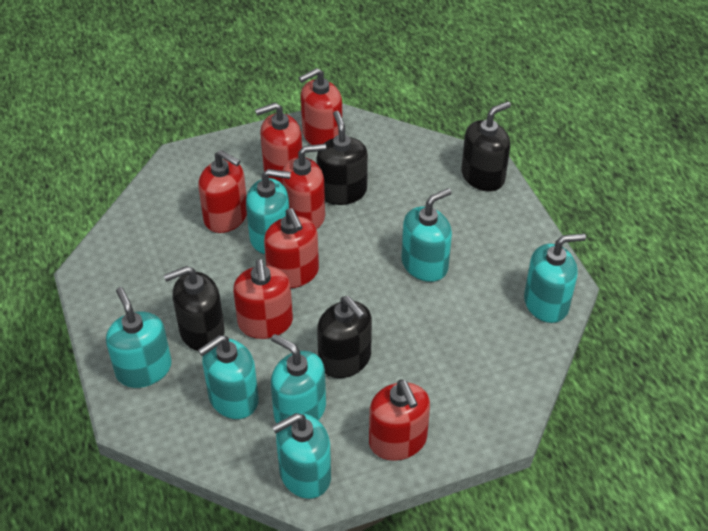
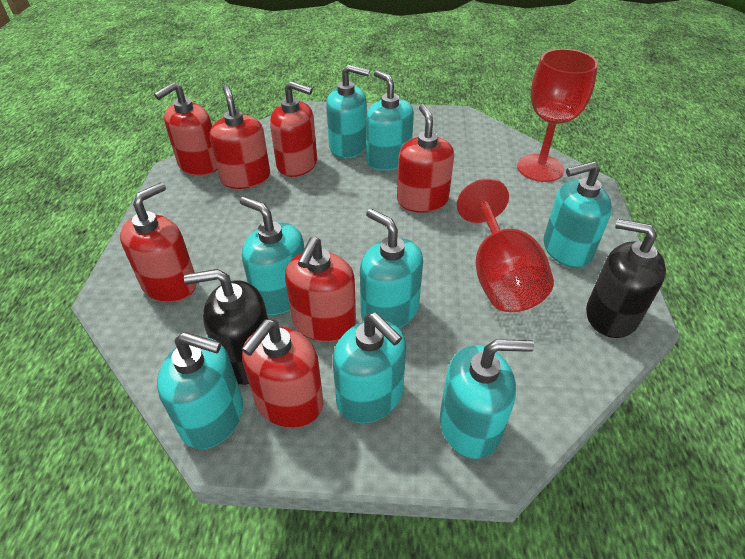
black soap dispenser: [163,266,225,351] [317,111,368,205] [317,296,372,378] [461,101,511,191] = 4 -> [184,269,268,385] [586,219,666,338] = 2
red goblet: none = 0 -> [457,179,554,312] [517,49,598,182] = 2
turquoise soap dispenser: [106,287,172,388] [198,335,259,419] [246,169,291,254] [271,334,326,423] [272,413,331,499] [402,188,452,282] [524,234,586,323] = 7 -> [157,332,243,449] [240,196,304,315] [326,65,370,158] [333,312,406,423] [360,209,423,328] [366,70,414,171] [440,339,534,459] [544,161,612,268] = 8

